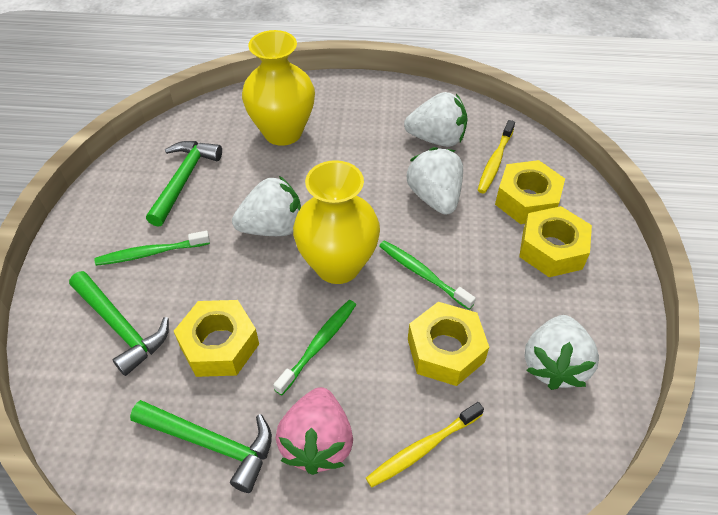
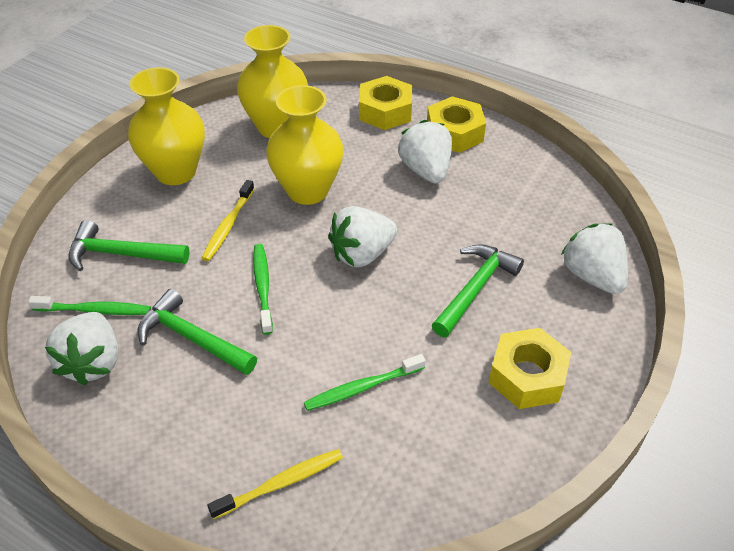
pink strawberry: [276,387,353,475] = 1 -> none = 0
yellow nut: [174,300,259,377] [408,302,489,386] [495,160,565,224] [519,206,592,277] = 4 -> [359,76,412,130] [427,96,486,153] [489,328,571,409] = 3
yellow vase: [242,30,315,146] [293,160,380,284] = 2 -> [128,67,205,185] [237,25,308,138] [266,85,344,205] = 3

